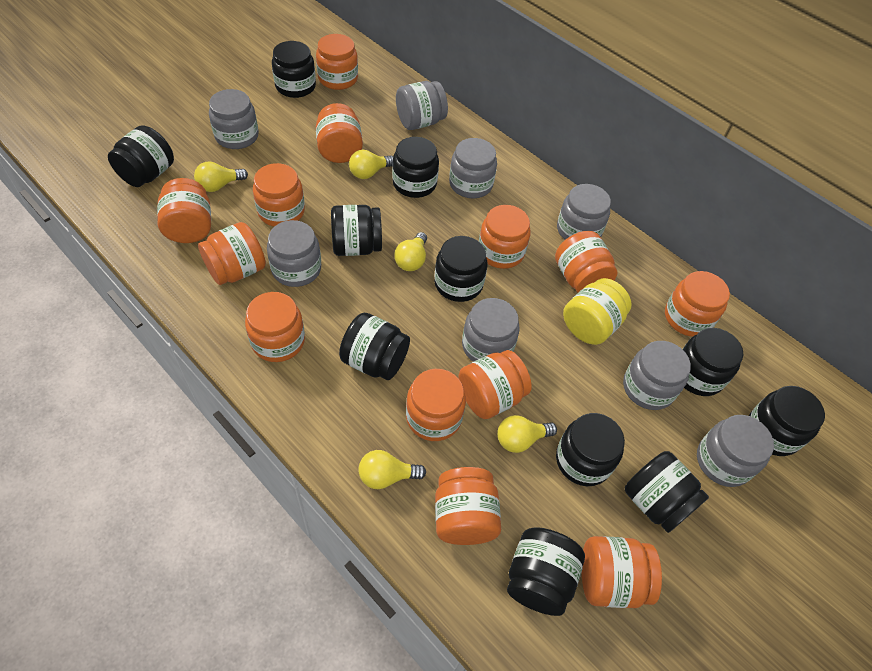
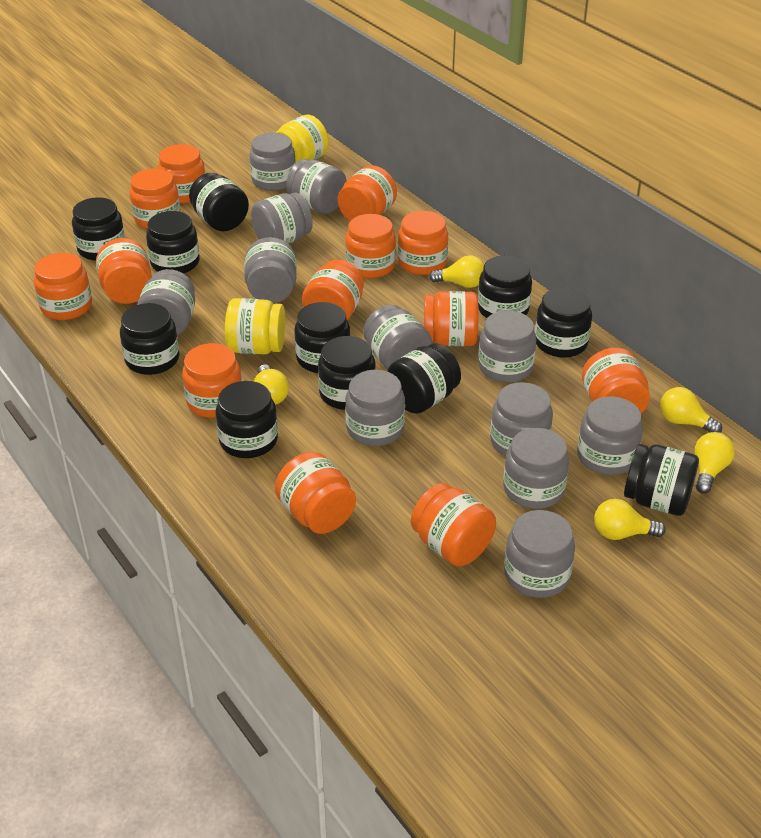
grey jar: [209,89,259,149] [267,220,321,287] [396,81,448,130] [449,138,497,198] [462,298,520,362] [557,184,611,240] [623,341,691,410] [697,415,774,487] = 8 -> [137,269,195,335] [244,237,297,303] [249,133,296,191] [251,192,313,244] [286,159,346,214] [345,370,405,446] [363,305,432,370] [478,311,536,383] [490,382,553,456] [503,428,569,509] [504,510,575,598] [577,396,643,475] = 12
yellow jar: [563,278,632,345] = 1 -> [225,298,285,354] [275,114,329,162] = 2

